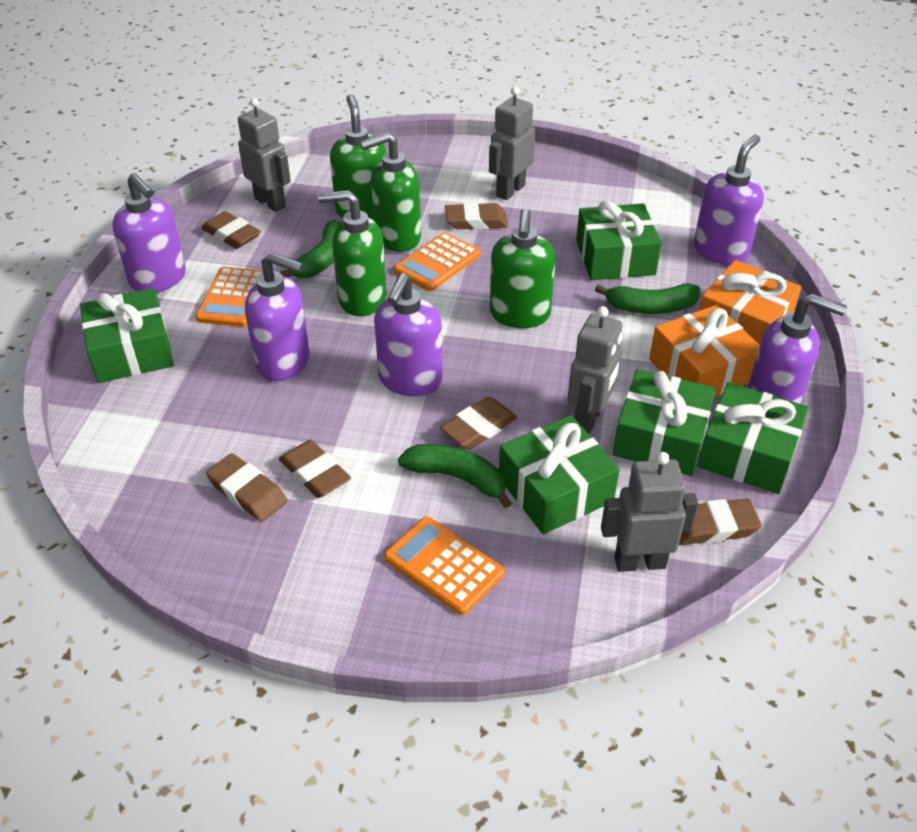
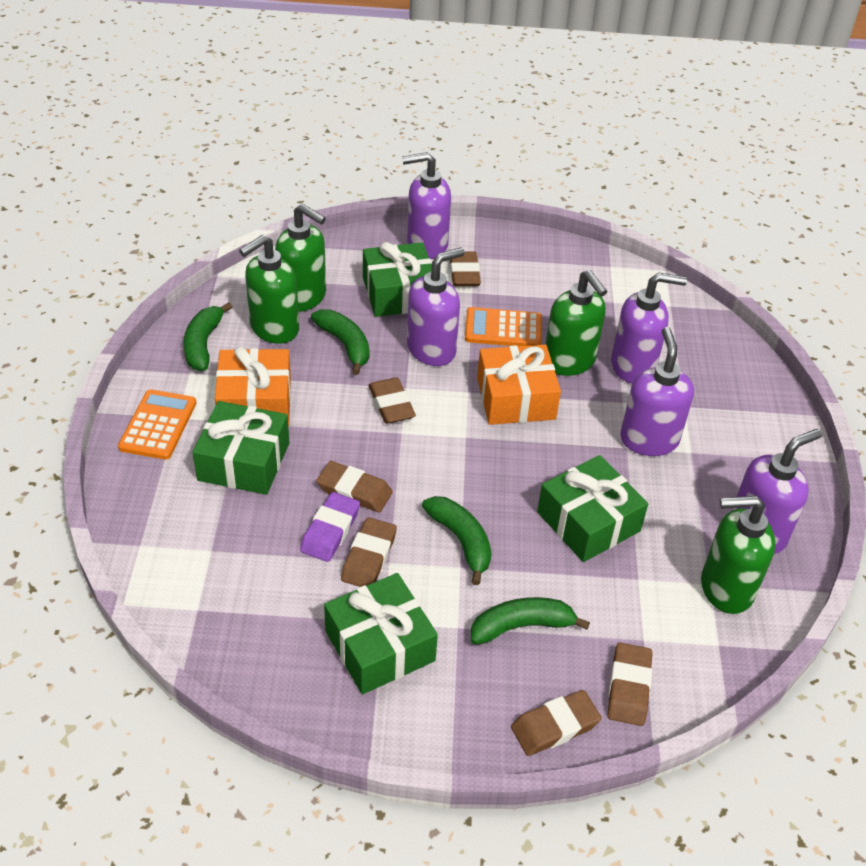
green banana: [279,220,340,278] [398,444,512,508] [595,283,700,314] = 3 -> [184,302,232,371] [311,309,369,375] [422,496,492,585] [471,597,590,645] = 4
green gift: [80,288,174,383] [499,415,620,534] [576,200,662,280] [613,369,716,476] [697,382,809,494] = 5 -> [192,401,289,495] [324,573,438,694] [363,242,432,317] [537,455,648,562] = 4
grey robot: [238,98,291,212] [489,86,535,200] [567,306,622,434] [601,452,698,572] = 4 -> none = 0
orange calculator: [195,267,263,327] [384,516,504,615] [394,232,481,291] = 3 -> [118,389,197,460] [465,307,542,346] = 2
purple eraser: none = 0 -> [300,492,360,562] = 1

